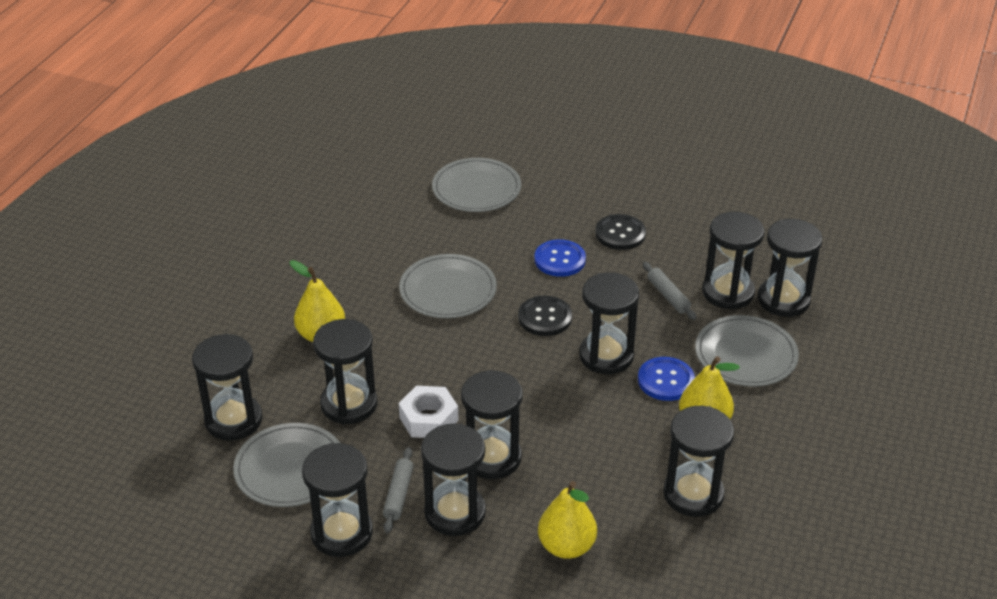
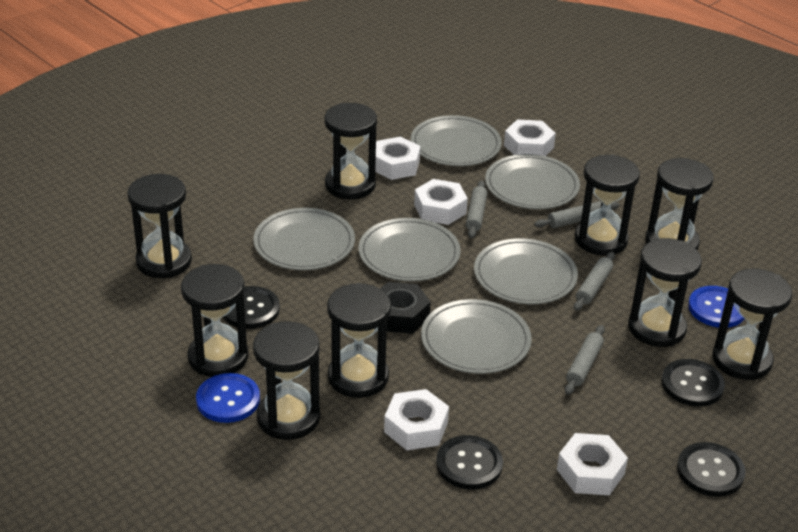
black button: [518,296,572,336] [595,214,646,250] = 2 -> [223,286,280,329] [436,435,503,489] [662,359,725,407] [677,442,745,497] = 4
black nut: none = 0 -> [380,282,431,334] = 1
grey plate: [233,423,340,507] [399,254,497,318] [432,158,521,212] [695,315,799,387] = 4 -> [253,208,355,270] [358,218,460,281] [411,115,502,166] [421,299,532,374] [474,238,578,304] [485,154,580,209] = 6
grey rolling pin: [383,447,413,533] [642,262,697,320] = 2 -> [466,180,487,238] [534,201,620,228] [565,325,605,395] [574,252,615,311] = 4
white nut: [399,386,459,438] = 1 -> [375,137,420,180] [384,389,449,450] [414,179,468,225] [504,119,556,156] [557,433,628,495] = 5
yellow pear: [290,260,345,342] [538,481,597,559] [679,356,740,419] = 3 -> none = 0

